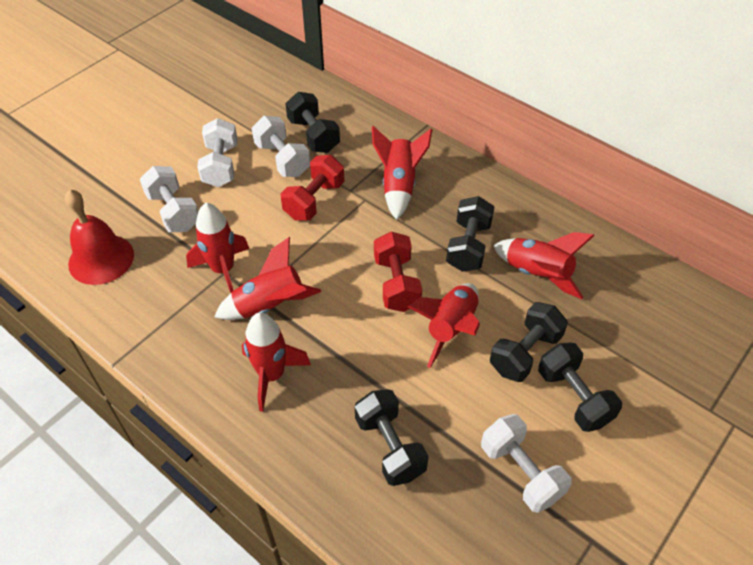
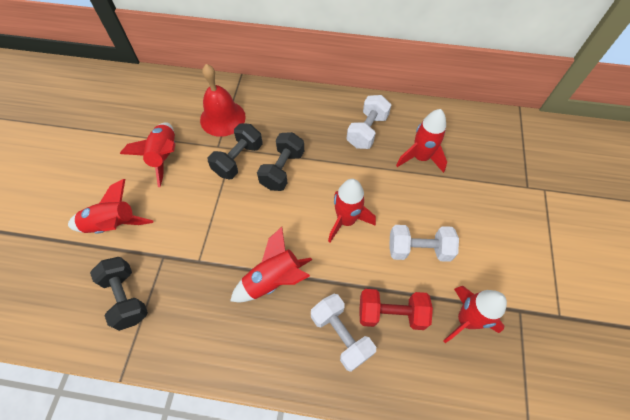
black dumbbell: [286,92,340,153] [355,389,429,486] [446,196,494,272] [490,302,568,382] [538,342,622,432] = 5 -> [90,257,148,331] [208,123,263,179] [257,132,304,191] = 3
red dumbbell: [281,155,344,220] [374,231,422,312] = 2 -> [359,289,433,330] = 1
white dumbbell: [140,166,198,232] [197,118,238,187] [252,116,310,177] [481,414,572,513] = 4 -> [311,294,376,372] [346,95,391,149] [389,225,459,262] = 3

